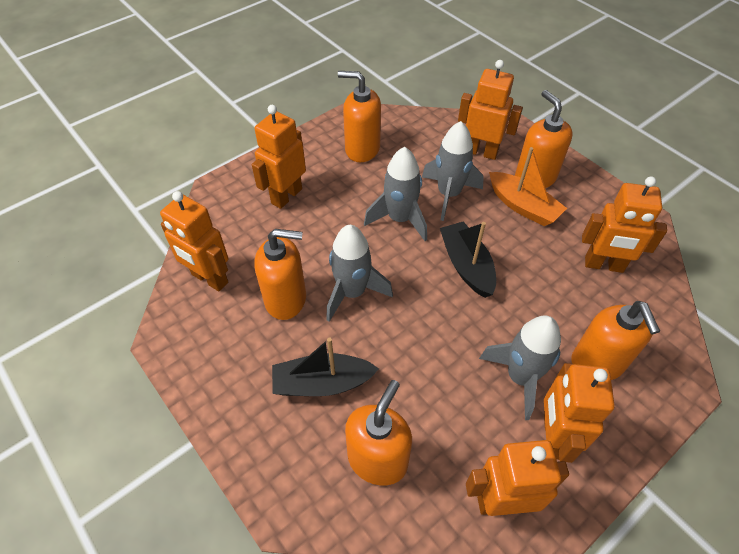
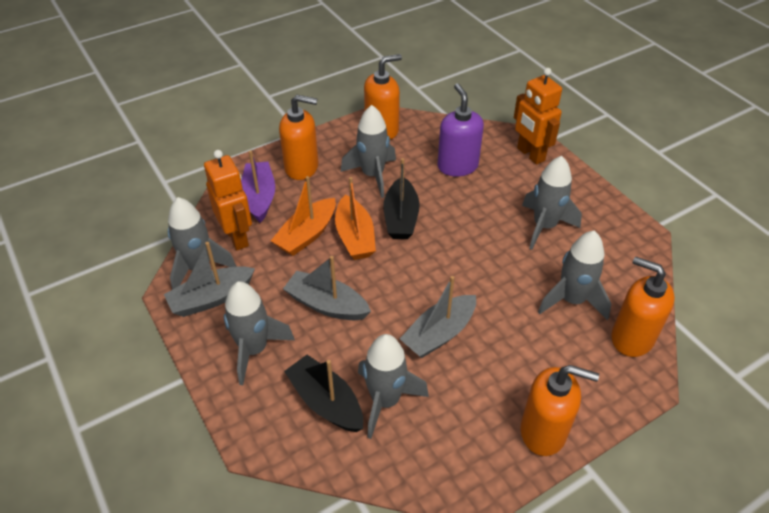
grey boat: none = 0 -> [164,242,255,317] [283,256,371,320] [400,276,476,358] = 3
grey rocket: [326,225,393,322] [364,147,427,241] [422,121,484,221] [479,315,561,420] = 4 -> [168,197,237,290] [224,281,295,385] [341,105,396,198] [358,334,429,439] [522,156,582,250] [538,231,611,320] = 6
orange boat: [489,147,567,226] = 1 -> [271,176,336,256] [335,177,376,260] = 2
orange robot: [160,191,228,291] [252,105,306,209] [458,60,523,160] [466,440,569,516] [544,363,615,463] [582,177,667,273] = 6 -> [204,150,252,250] [514,68,562,165] = 2
orange soap dispenser: [254,229,306,320] [338,71,381,162] [345,380,412,485] [515,90,573,188] [571,301,660,380] = 5 -> [279,95,319,180] [364,54,402,139] [521,365,599,456] [611,256,675,357] = 4
purple boat: none = 0 -> [241,151,275,223] = 1
purple soap dispenser: none = 0 -> [437,83,484,176] = 1

